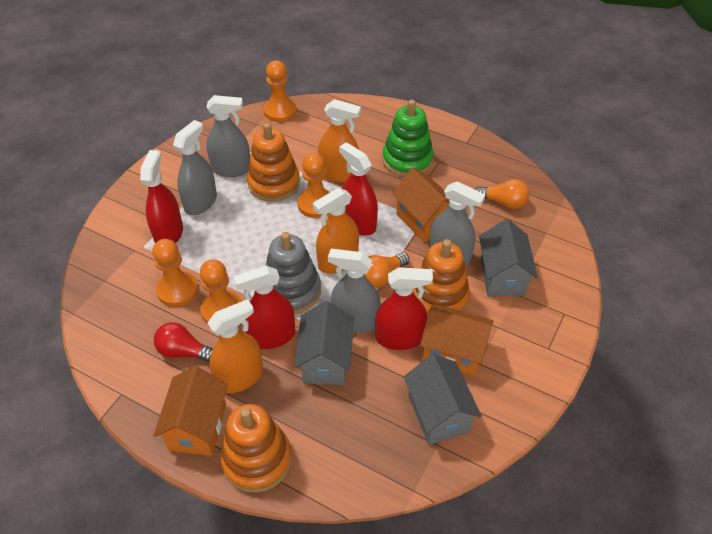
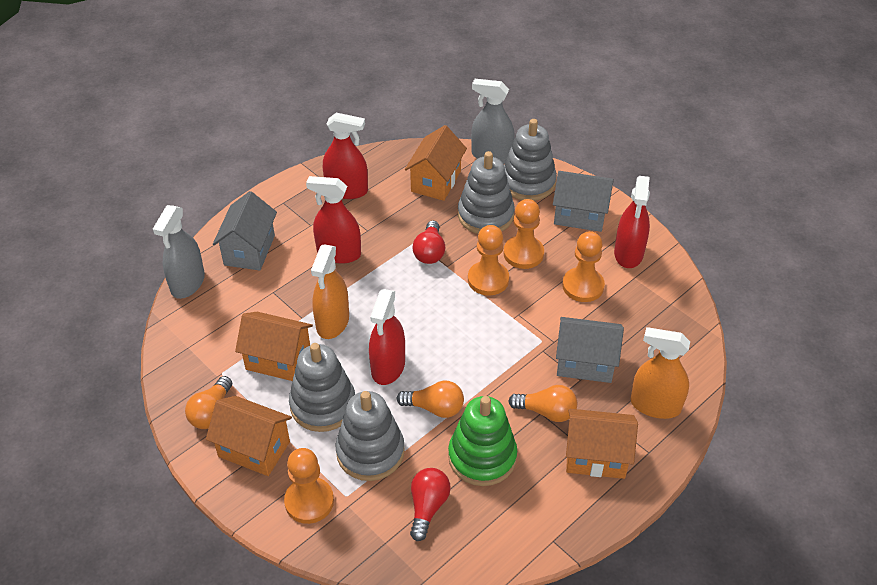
grey spray bottle: [173,120,217,215] [206,95,250,177] [328,249,381,333] [429,181,485,266] = 4 -> [153,205,205,299] [471,79,515,164] = 2
grey stacking toy: [265,232,321,314] = 1 -> [289,343,355,432] [335,391,405,481] [458,151,515,234] [504,119,557,201] = 4
orange house: [153,366,228,456] [392,168,449,243] [420,304,493,376] = 3 -> [206,396,292,476] [235,312,313,381] [405,125,467,201] [566,409,638,479] = 4
orange light bulb: [365,252,410,288] [474,179,530,209] = 2 -> [185,376,232,429] [396,381,464,418] [508,385,577,422] = 3
orange spray bottle: [208,299,263,393] [313,188,359,274] [318,99,361,183] = 3 -> [311,245,349,339] [631,327,690,419] = 2
orange stacking toy: [220,404,292,493] [247,123,300,202] [413,239,470,317] = 3 -> none = 0
red light bulb: [154,322,213,362] = 1 -> [410,468,451,541] [413,221,445,264] = 2

